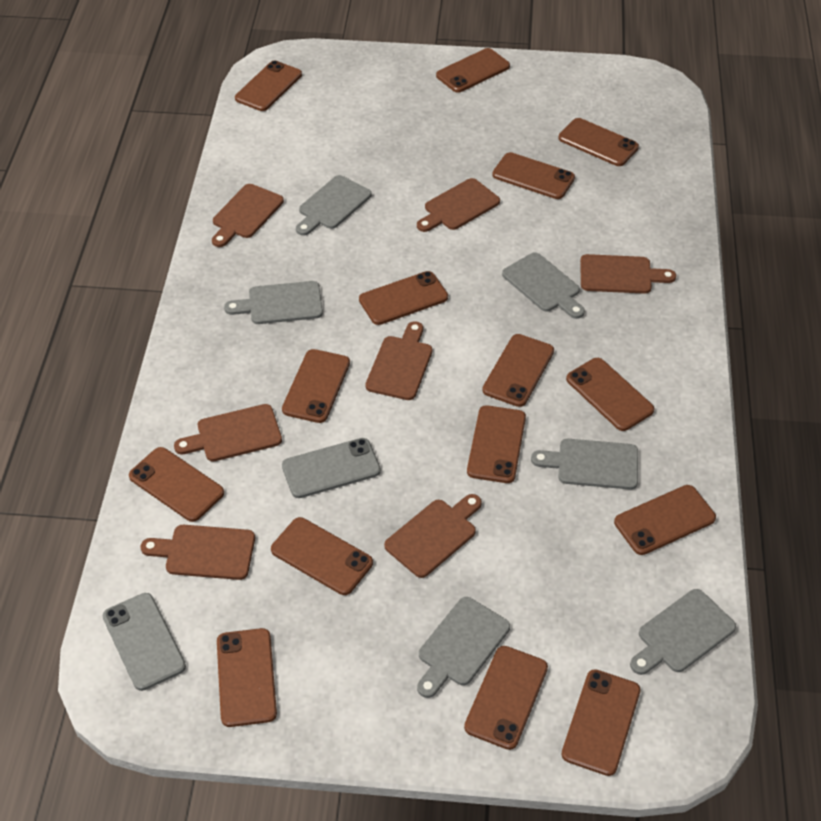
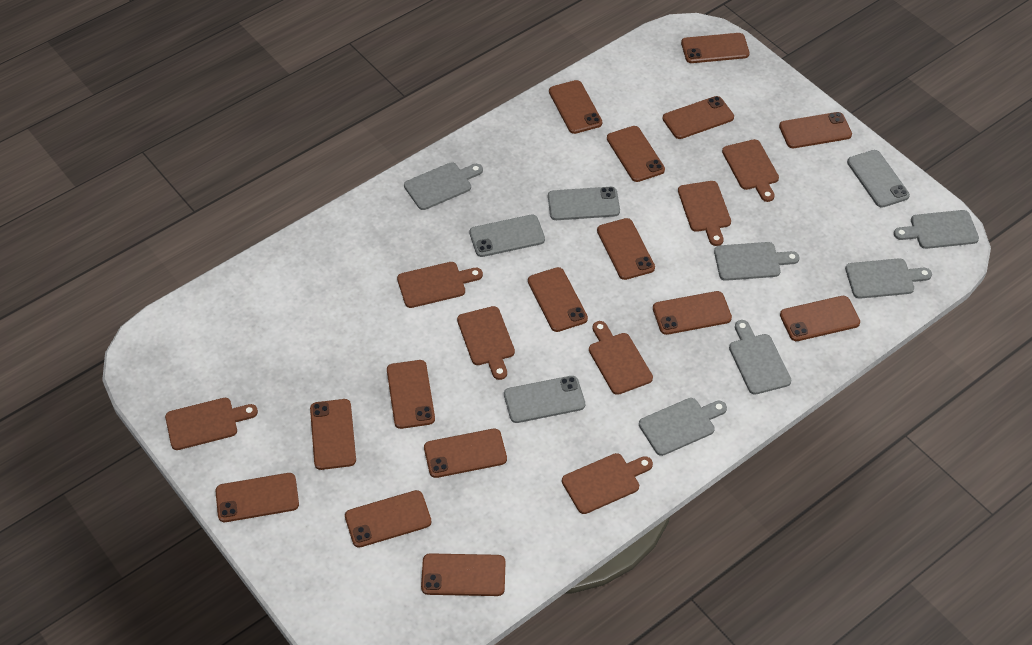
grey phone: [102,593,186,691] [282,438,381,498] = 2 -> [469,215,545,257] [504,376,585,423] [548,187,620,220] [847,150,910,207] = 4

